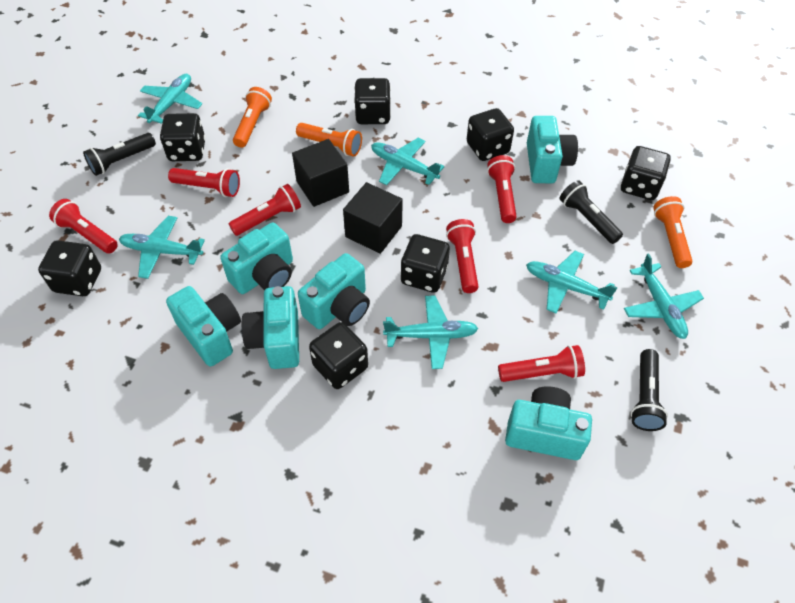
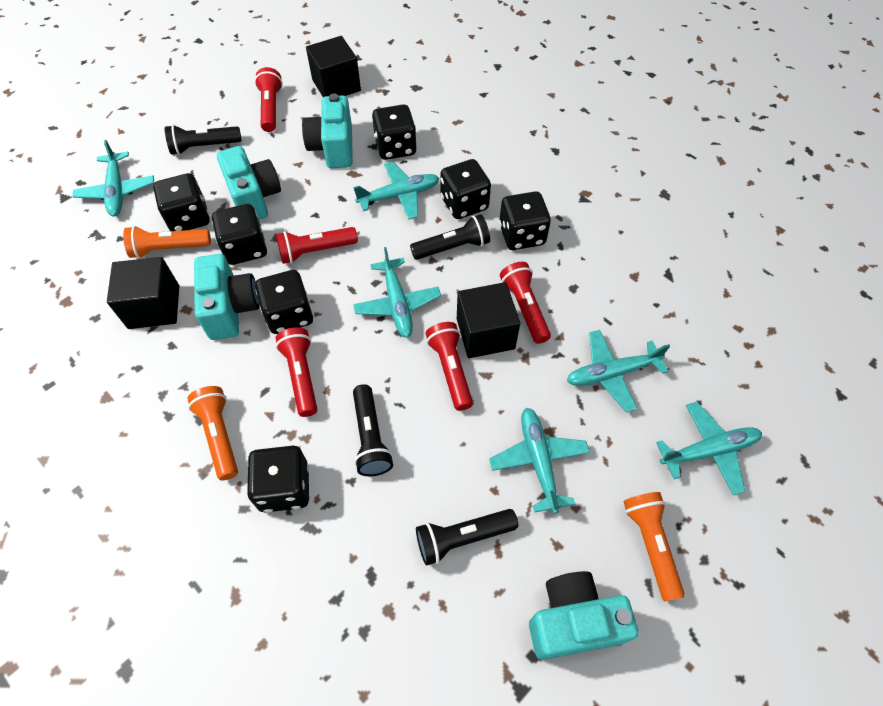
black cube: [292,139,349,207] [343,182,403,254] = 2 -> [107,257,179,329] [306,36,361,97] [457,282,520,358] = 3
black flashlight: [83,133,156,176] [560,180,623,244] [631,349,668,431] = 3 -> [165,125,242,155] [353,384,393,476] [410,214,490,260] [416,509,518,566] = 4
red flashlight: [49,199,118,253] [168,168,240,197] [229,184,301,236] [446,219,478,293] [487,155,517,223] [498,345,585,382] = 6 -> [255,67,283,132] [276,227,358,264] [276,327,317,417] [425,322,473,411] [500,262,551,344] = 5
turquoise camera: [166,286,241,367] [220,222,293,294] [241,286,299,369] [298,253,370,329] [505,386,592,460] [527,116,578,183] = 6 -> [194,254,260,340] [217,146,281,220] [302,93,353,168] [529,571,639,660] = 4

